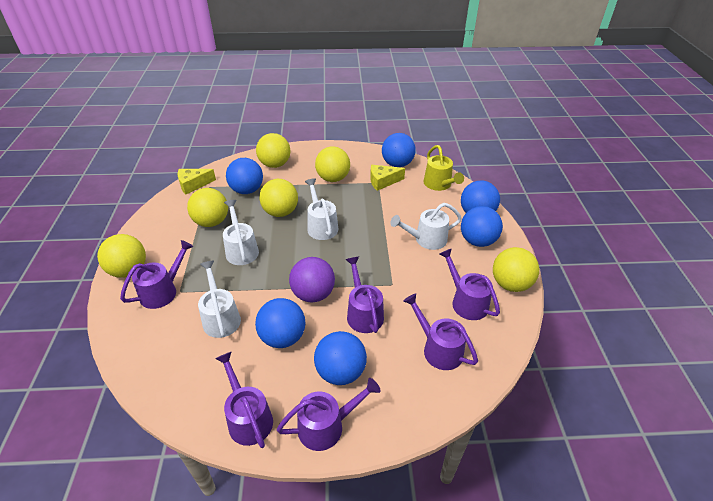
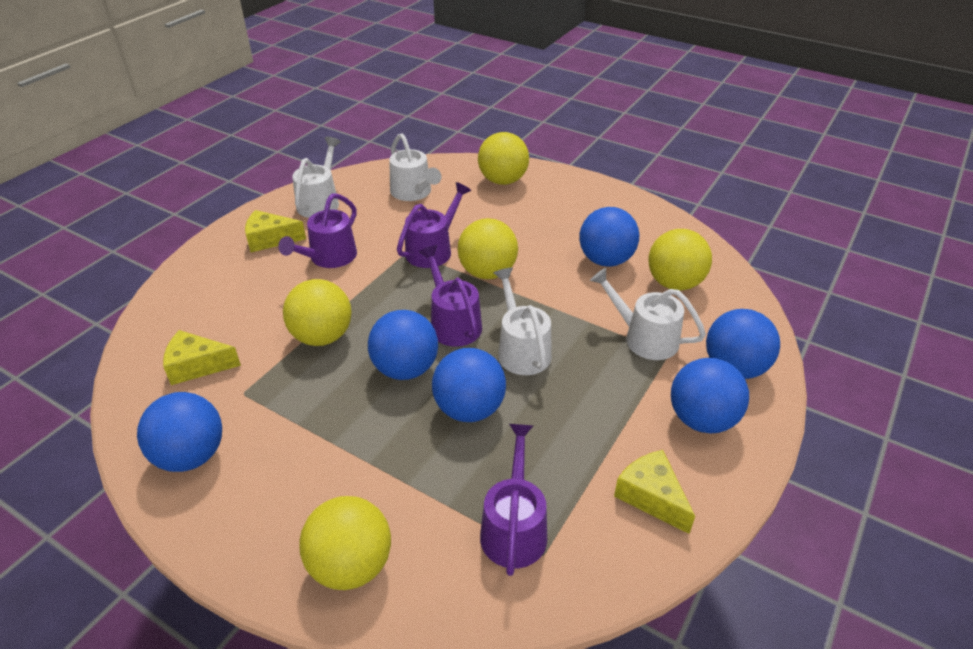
purple ball: [289,257,335,302] = 1 -> none = 0
purple watering can: [120,240,194,309] [215,352,273,448] [277,378,381,451] [346,256,384,333] [404,293,478,370] [440,248,500,320] = 6 -> [278,193,357,268] [397,182,471,268] [419,245,482,347] [480,424,547,576] = 4
yellow ball: [97,234,146,278] [187,188,228,227] [256,133,290,168] [259,179,298,217] [315,146,350,182] [493,247,539,292] = 6 -> [283,279,351,346] [299,496,391,590] [458,218,518,279] [478,132,529,185] [648,229,712,291] = 5
yellow cheese: [178,169,216,194] [370,165,405,191] = 2 -> [163,330,241,385] [245,210,306,252] [614,450,695,534] = 3
yellow watering can: [423,145,464,191] = 1 -> none = 0

